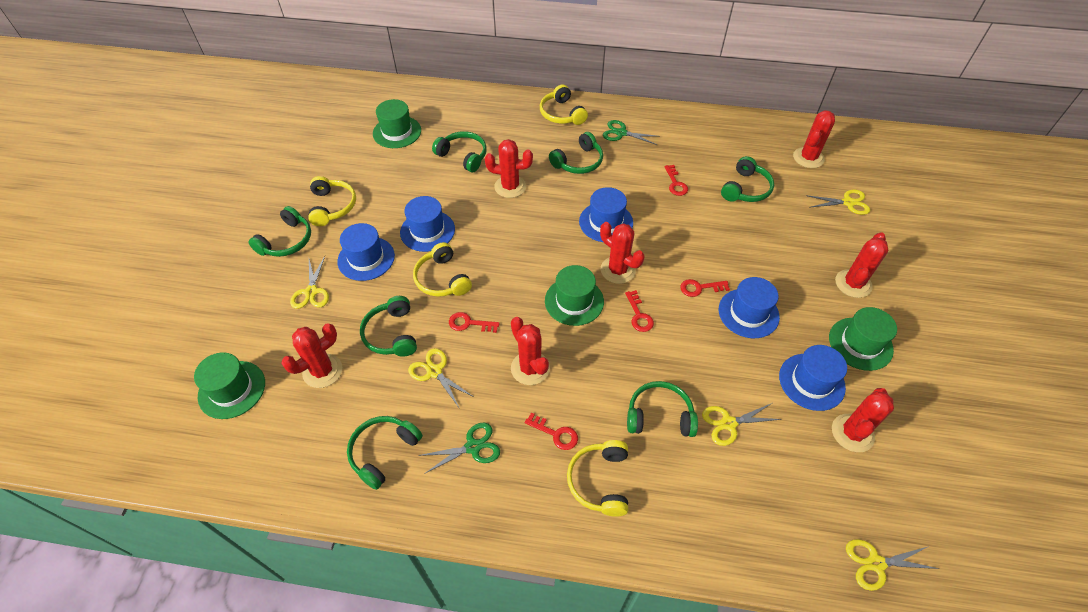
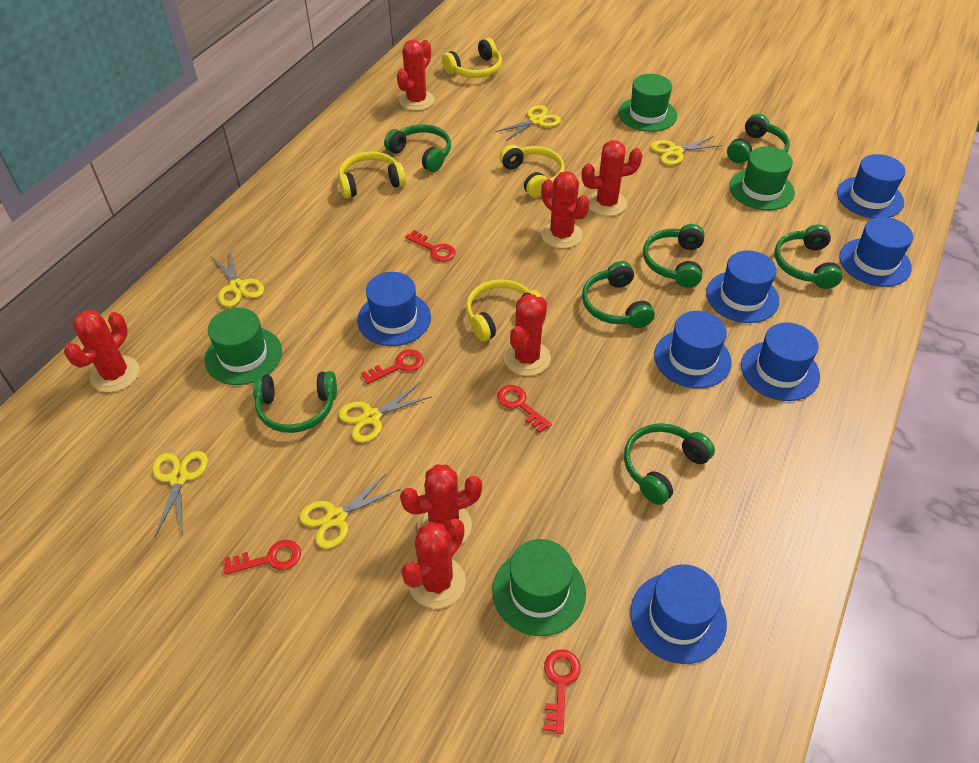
blue hat: [337,223,395,281] [400,196,455,252] [579,187,633,242] [719,277,780,338] [779,345,847,411] = 5 -> [357,272,431,346] [630,564,727,664] [654,311,732,388] [706,250,779,323] [741,322,820,401] [837,154,906,218] [839,217,913,287] = 7
green scissors: [418,423,500,474] [603,120,660,145] = 2 -> none = 0
yellow scissors: [290,256,329,309] [408,348,474,409] [702,403,782,446] [806,190,870,215] [846,539,939,591] = 5 -> [152,451,208,536] [211,251,264,307] [300,473,400,549] [339,383,432,443] [495,105,561,141] [651,136,723,165] = 6

